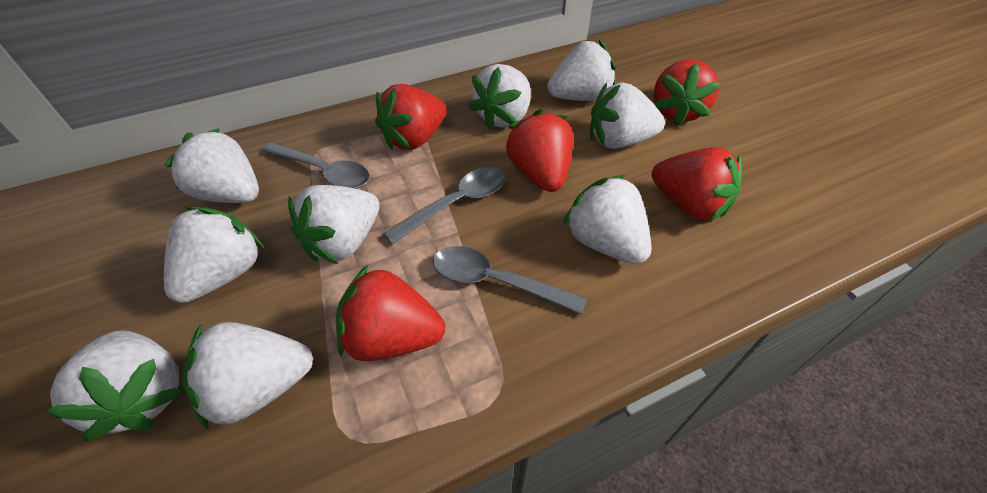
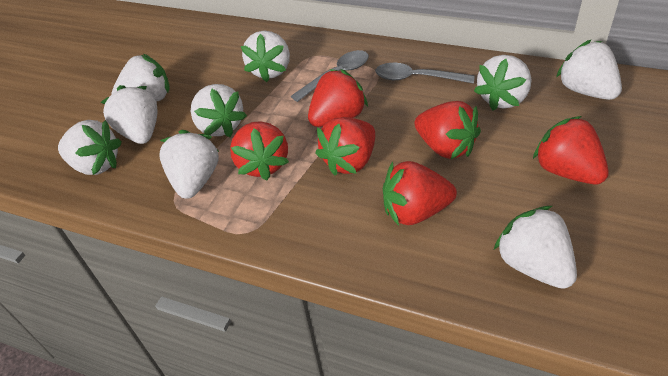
grey spoon: [262,142,370,189] [383,167,506,245] [433,246,587,315] = 3 -> [290,50,369,102] [375,63,475,84] = 2
red strawberry: [336,264,446,361] [375,84,447,150] [505,109,574,192] [652,147,742,222] [653,60,721,126] = 5 -> [230,121,289,181] [308,69,368,127] [315,117,375,176] [383,161,457,226] [414,101,481,159] [533,116,609,184] = 6

